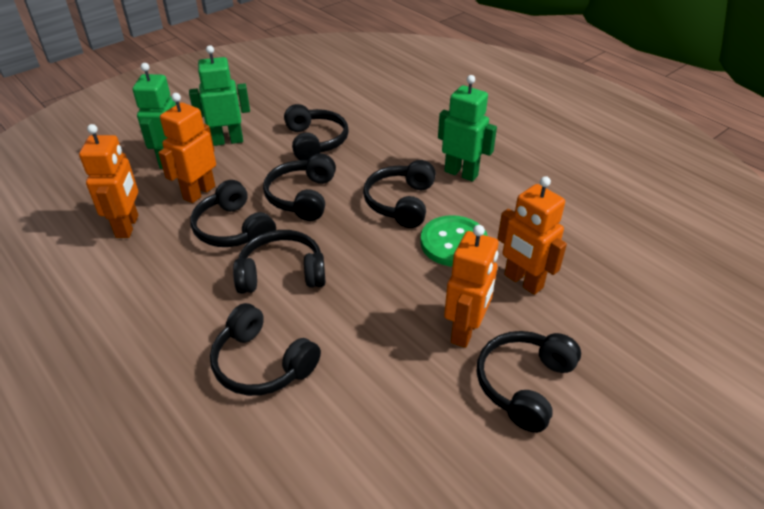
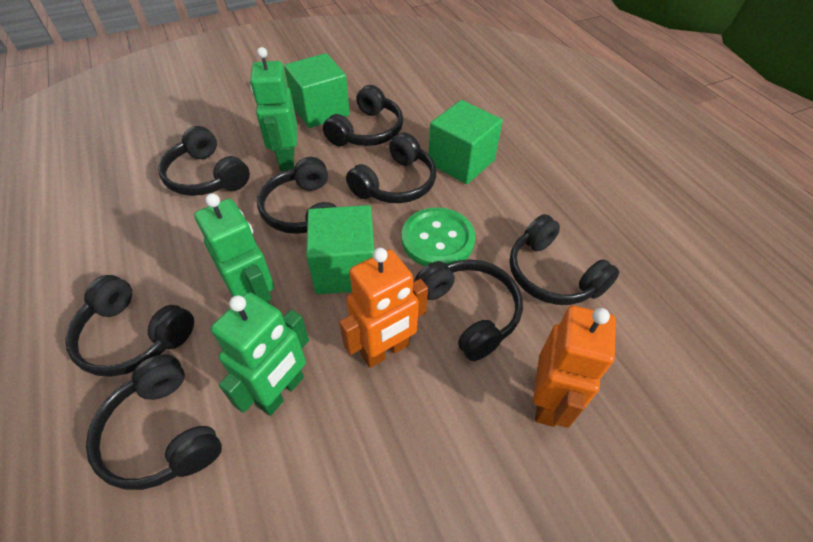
black headphones: [190,180,276,247] [210,303,321,396] [233,230,326,294] [263,153,336,221] [284,104,349,160] [363,160,436,228] [477,331,581,433] = 7 -> [66,275,194,377] [86,354,222,490] [158,126,250,196] [257,157,337,234] [323,85,403,146] [346,132,436,203] [414,259,523,361] [509,214,619,305] = 8
green cube: none = 0 -> [284,53,350,128] [306,205,374,294] [428,100,503,184] = 3
orange robot: [79,124,138,238] [158,93,216,203] [444,225,499,348] [497,176,567,295] = 4 -> [339,248,428,368] [533,306,616,428] = 2

